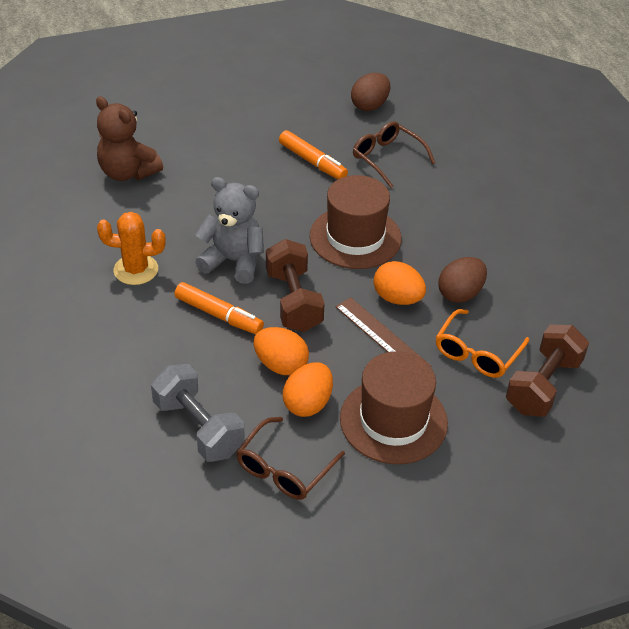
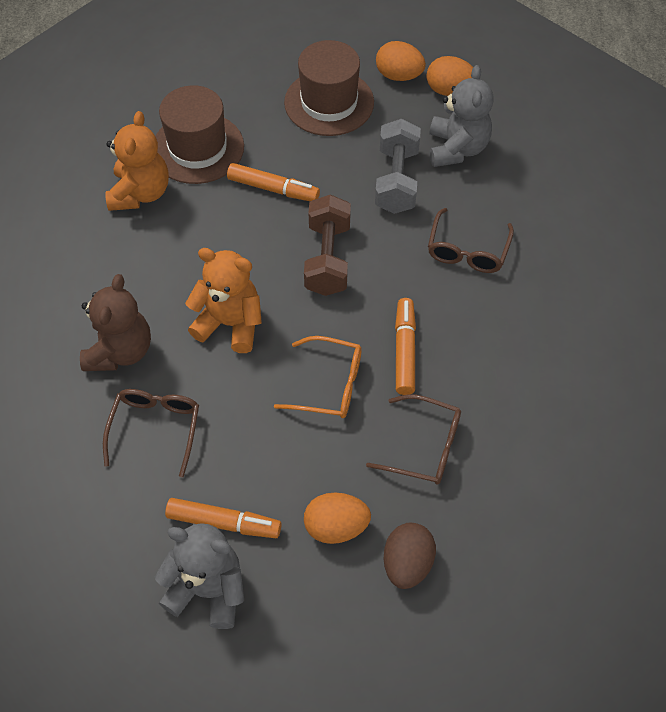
brown dumbbell: [266,239,325,332] [506,325,589,417] = 2 -> [304,195,351,296] = 1
brown egg: [351,73,390,111] [438,257,487,303] = 2 -> [384,523,436,589] = 1
brown glasses: [236,417,345,500] [353,121,435,188] = 2 -> [103,389,199,477] [366,394,461,485] [428,208,514,273] = 3
brown ruler: [335,297,432,367] = 1 -> none = 0
grey teddy bear: [195,177,264,284] = 1 -> [155,523,244,629] [430,65,494,167] = 2
orange cactus: [97,212,166,285] = 1 -> none = 0
orange marker: [174,282,264,334] [279,130,348,179] = 2 -> [165,498,282,538] [227,163,320,202] [395,298,416,395] = 3
orange teddy bear: none = 0 -> [105,111,169,211] [185,248,262,353] = 2

